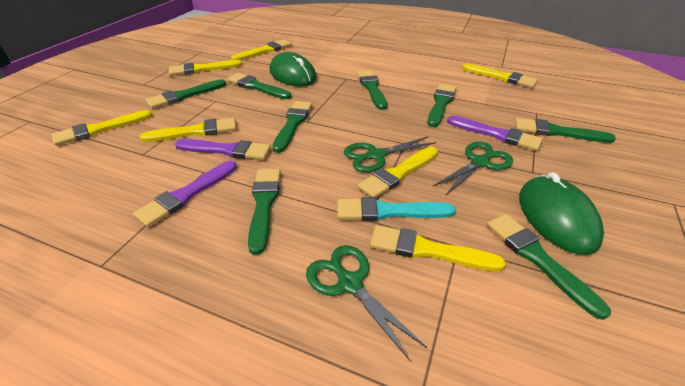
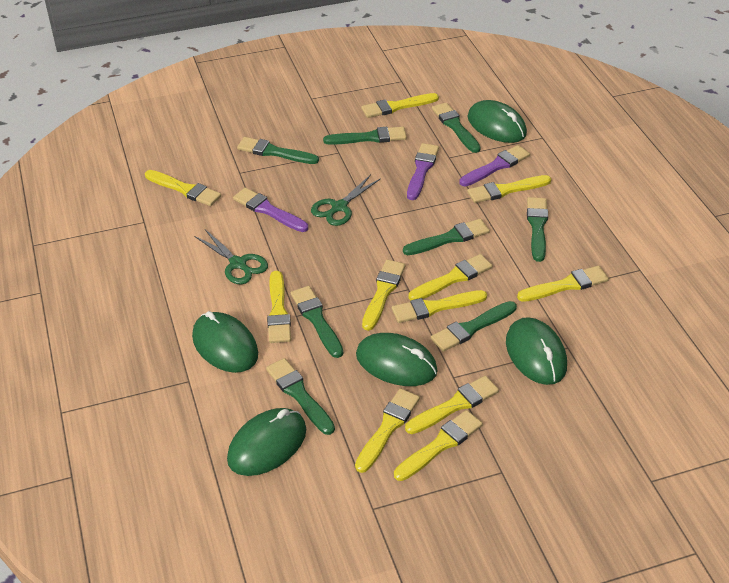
green mouse: [270,52,317,87] [519,172,604,254] = 2 -> [192,311,258,373] [227,408,306,476] [356,333,438,386] [467,100,527,143] [506,317,567,385] = 5
green scissors: [306,245,427,361] [344,136,436,172] [433,142,513,196] = 3 -> [194,229,268,284] [311,175,381,226] = 2
turquoise brush: [337,197,456,221] = 1 -> none = 0
yellow brush: [52,110,152,146] [140,118,236,142] [169,60,243,76] [231,39,292,60] [357,146,438,197] [370,225,506,271] [462,64,538,88] = 7 -> [145,170,221,206] [267,271,291,343] [355,388,420,473] [361,93,439,118] [362,260,406,331] [392,290,487,323] [394,410,483,481] [405,376,499,434] [409,254,493,300] [467,175,551,203] [517,266,609,302] = 11

